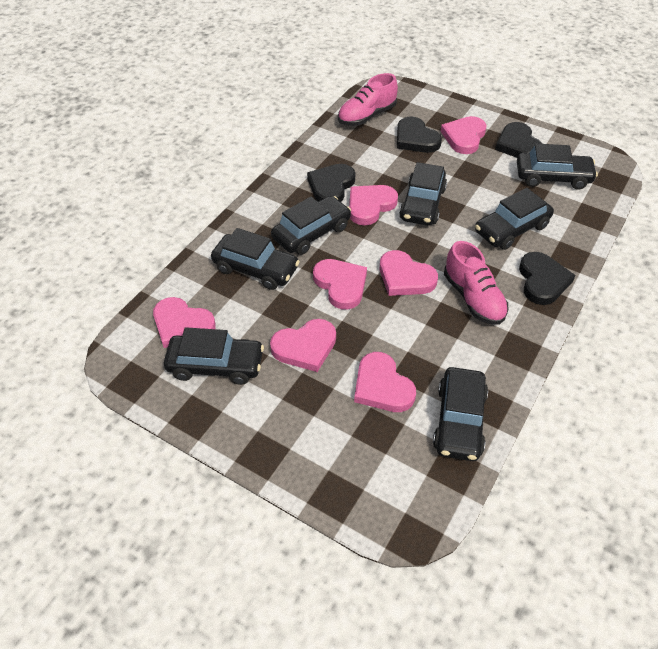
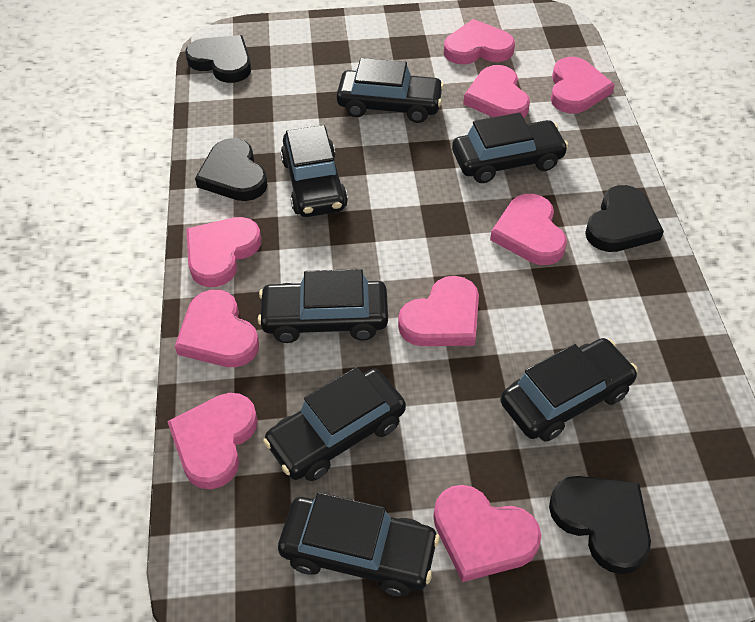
pink heart: [153,297,216,348] [270,319,336,372] [313,259,367,310] [349,185,398,225] [354,352,416,412] [380,250,438,296] [441,116,486,154] = 7 -> [167,393,258,489] [175,290,259,367] [186,217,261,287] [398,276,479,346] [433,485,541,582] [444,19,515,65] [463,65,530,118] [490,194,567,265] [551,57,615,113] = 9
pink shoe: [338,73,398,126] [444,241,508,325] = 2 -> none = 0

